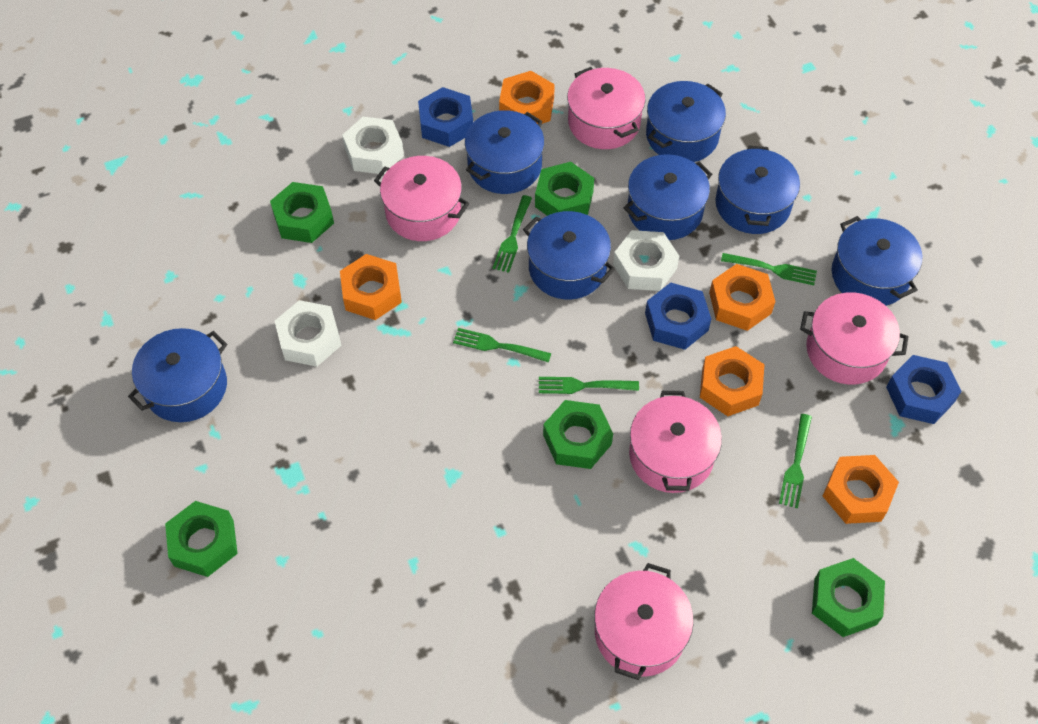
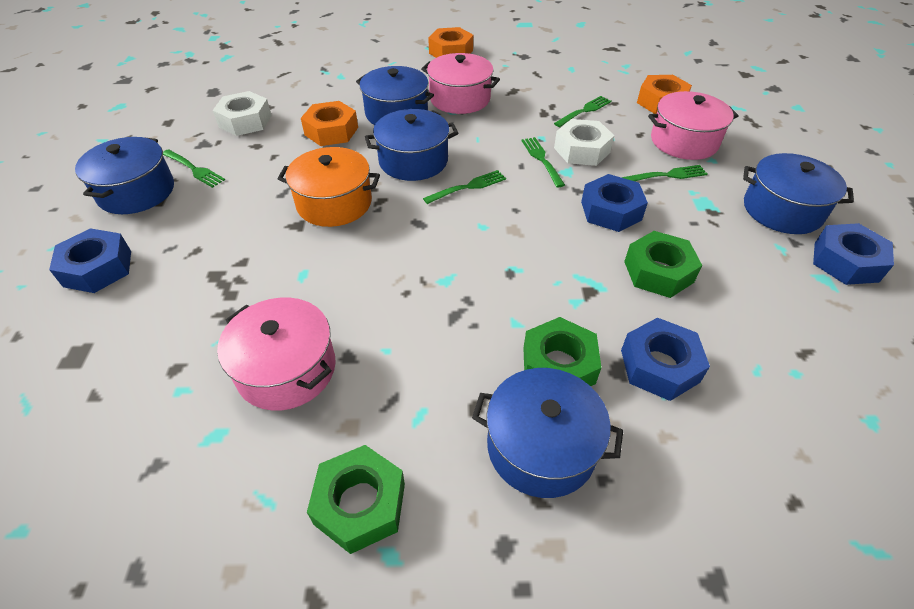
blue nut: [418,87,473,147] [645,283,711,350] [886,355,962,424] = 3 -> [49,228,131,293] [581,174,648,232] [621,317,710,401] [813,223,894,285] = 4
blue pot: [128,328,227,422] [465,110,544,194] [523,211,615,299] [624,154,712,240] [646,81,726,162] [715,146,800,234] [832,216,922,306] = 7 -> [75,137,174,214] [356,66,434,125] [365,109,458,181] [472,368,623,498] [743,153,854,234] = 5
green nut: [165,501,238,577] [270,182,334,243] [535,162,594,216] [543,400,613,469] [812,558,885,637] = 5 -> [307,445,405,554] [523,317,602,386] [624,231,702,298] = 3
orange nut: [340,254,402,320] [499,71,555,124] [700,346,764,416] [709,264,776,331] [823,455,899,524] = 5 -> [301,101,358,146] [428,27,473,58] [637,75,692,114] = 3
orange pot: none = 0 -> [278,147,380,227] = 1
pink pot: [374,156,469,241] [567,67,645,149] [594,563,694,680] [629,391,722,493] [800,292,909,385] = 5 -> [217,298,336,411] [421,53,500,114] [648,91,738,160] = 3
white nut: [275,300,341,367] [342,117,404,175] [613,230,679,291] = 3 -> [213,91,272,136] [554,119,614,166] = 2

